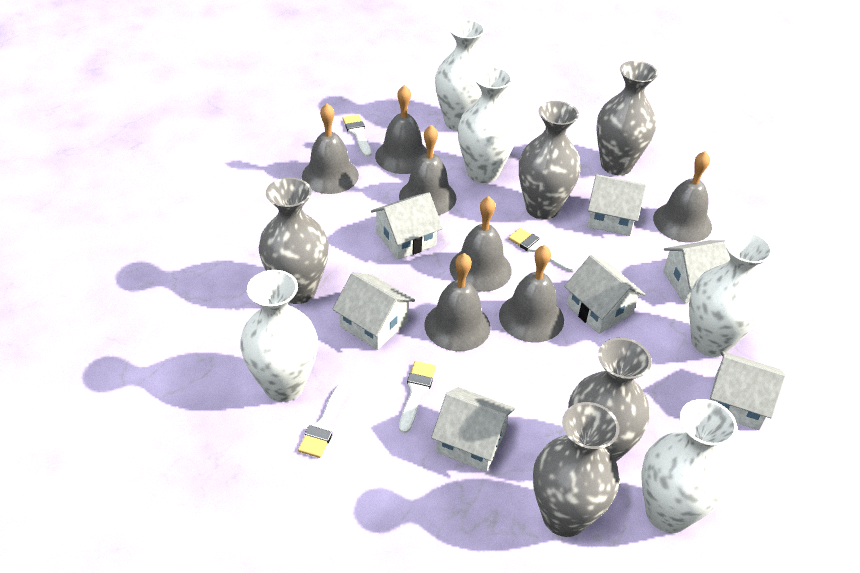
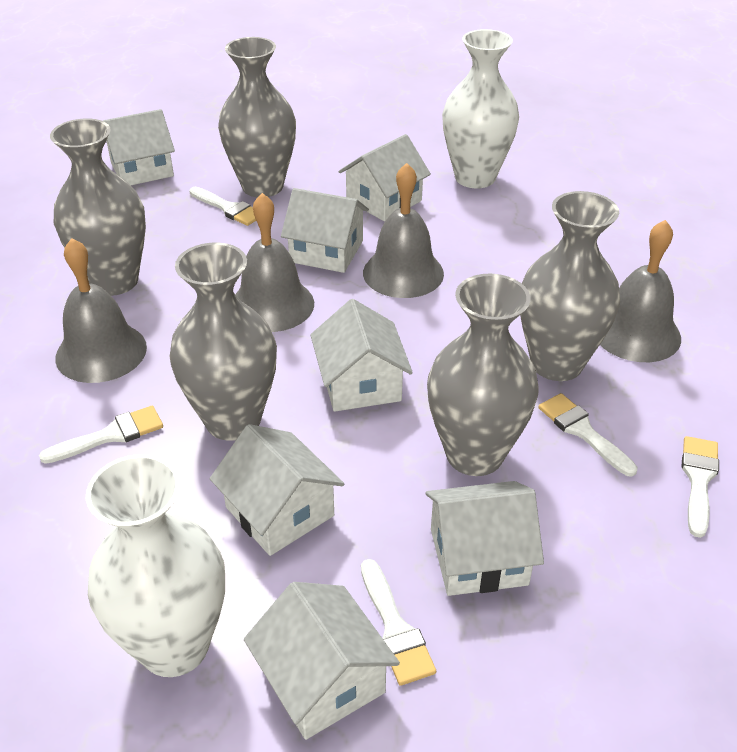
grey bell: [302,103,359,194] [375,85,427,174] [399,125,456,215] [424,253,491,351] [450,196,512,292] [499,245,564,342] [653,151,712,242] = 7 -> [55,238,147,383] [235,193,314,332] [363,163,444,298] [600,220,681,362] = 4
white brush: [298,384,347,458] [342,115,371,157] [399,361,436,433] [508,228,575,271] = 4 -> [39,406,163,464] [190,187,256,226] [361,559,436,686] [539,393,638,477] [682,436,719,538] = 5
white vase: [240,270,318,402] [435,19,487,131] [458,67,517,183] [641,399,737,533] [689,231,773,357] = 5 -> [86,454,225,677] [442,29,519,188] = 2

